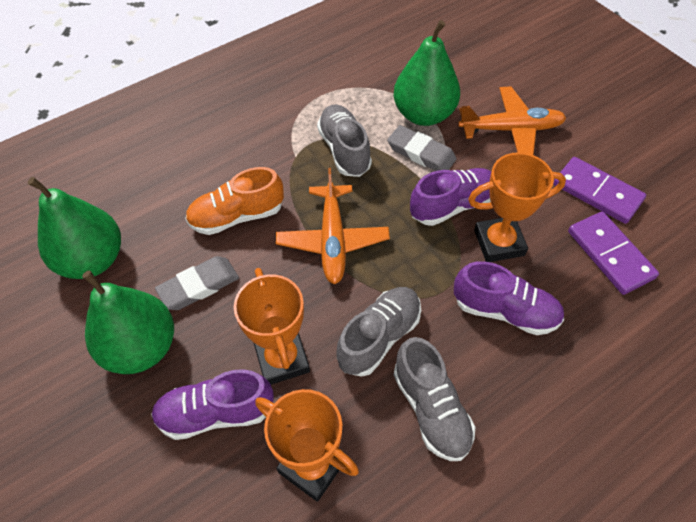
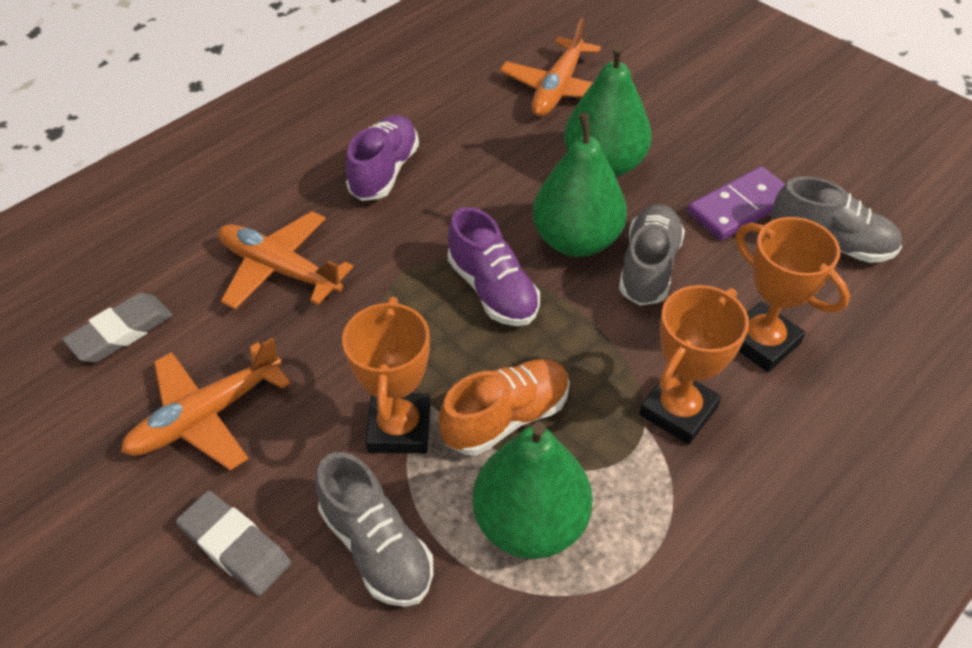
orange plane: [276,168,390,284] [458,86,566,155] = 2 -> [121,337,291,470] [218,211,353,310] [500,18,601,116] = 3
purple domino: [553,157,646,224] [568,212,659,295] = 2 -> [687,166,785,240] = 1
purple shoe: [151,369,274,440] [410,168,491,226] [454,261,564,335] = 3 -> [346,115,419,201] [448,207,540,326] = 2

